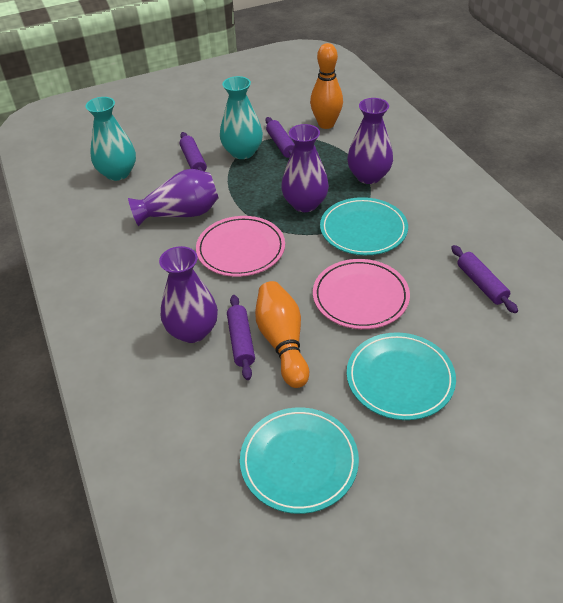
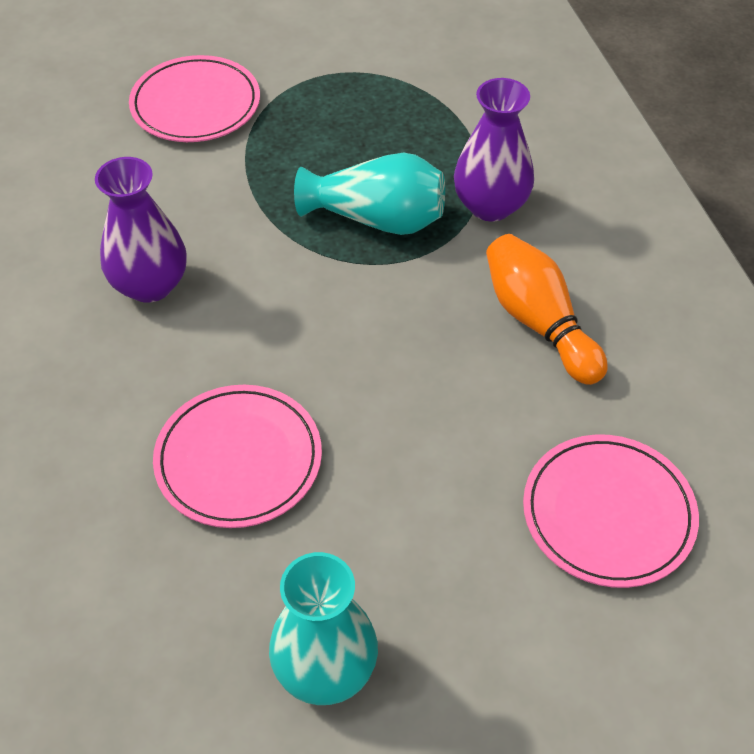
orange bowling pin: [255,281,309,388] [310,43,343,129] = 2 -> [486,234,608,385] = 1
pink plate: [196,216,285,277] [313,259,410,329] = 2 -> [129,55,260,142] [153,385,322,528] [523,434,699,588] = 3
purple rolling pin: [180,132,207,172] [227,295,255,380] [265,117,295,158] [451,245,518,313] = 4 -> none = 0
purple vase: [128,169,219,226] [159,246,218,343] [281,124,329,212] [347,98,393,184] = 4 -> [95,157,187,303] [454,78,534,222] = 2
turquoise plate: [240,408,359,514] [320,197,408,255] [347,332,456,420] = 3 -> none = 0

